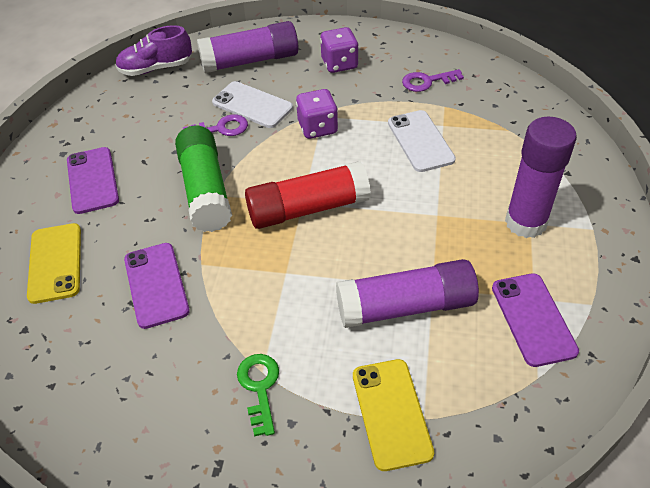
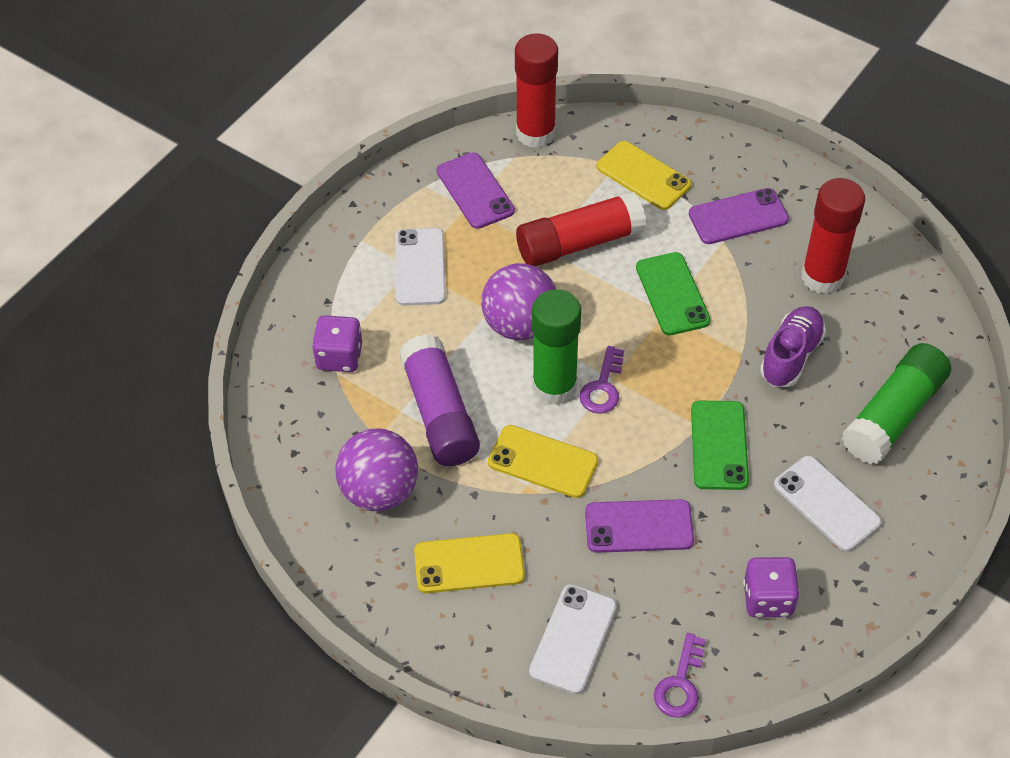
green glue stick: [175,126,232,232] = 1 -> [532,289,581,405] [842,343,951,464] = 2
green key: [237,354,279,437] = 1 -> none = 0
green phone: none = 0 -> [636,252,711,335] [691,400,749,490] = 2
purple ball: none = 0 -> [335,429,418,511] [481,263,556,340] = 2
purple glue stick: [197,21,298,73] [336,259,479,328] [505,117,577,238] = 3 -> [399,334,480,466] = 1
red glue stick: [245,161,371,229] = 1 -> [515,33,558,148] [516,191,646,266] [801,178,865,294] = 3
white phone: [212,81,293,128] [388,110,456,172] = 2 -> [395,228,446,306] [529,584,617,694] [774,456,881,552] = 3
yellow phone: [27,223,81,304] [353,359,434,471] = 2 -> [414,533,525,593] [488,425,598,498] [596,141,691,210] = 3

